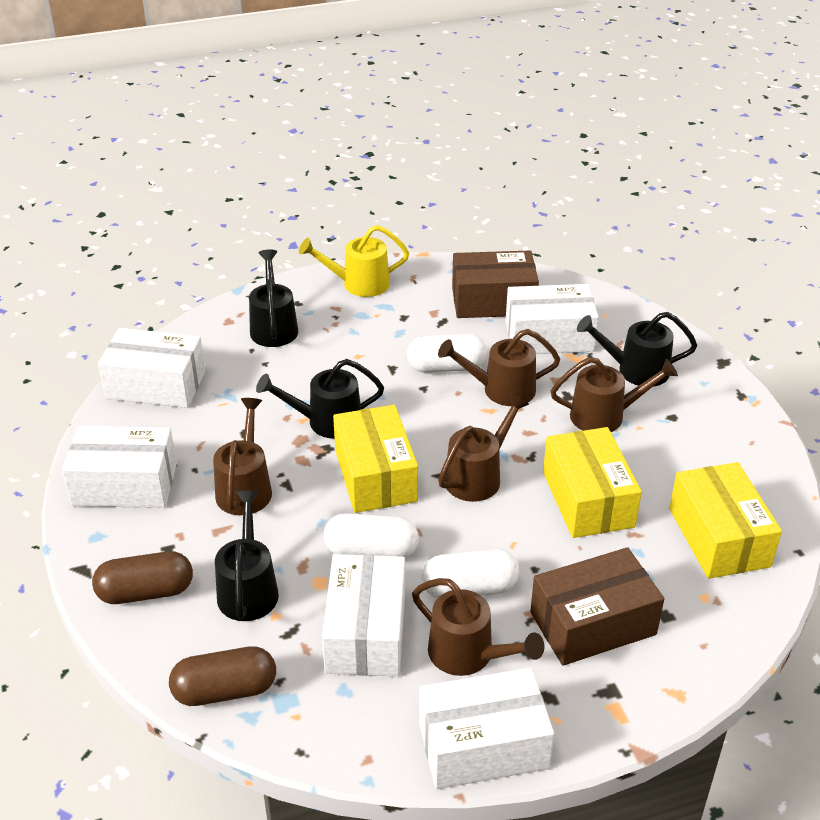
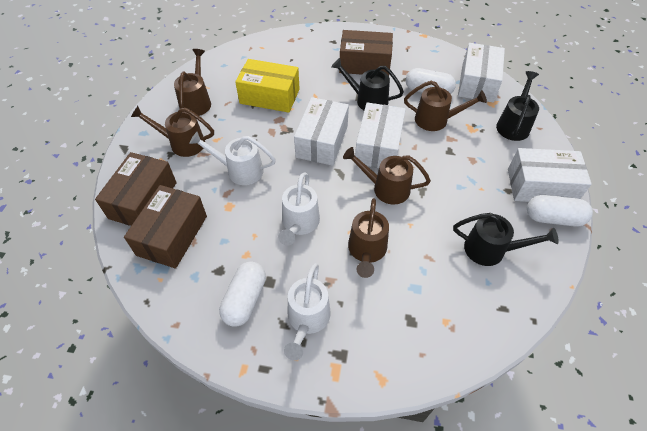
black watering can: [215,491,279,621] [249,249,298,347] [256,359,384,439] [577,312,697,387] = 4 -> [331,58,404,110] [453,213,558,266] [496,71,539,141] = 3
brown box: [452,250,539,318] [530,547,664,666] = 2 -> [95,152,177,226] [124,185,207,269] [339,30,393,76] = 3
brown capsule: [92,551,193,604] [169,646,276,706] = 2 -> none = 0
white box: [62,426,177,508] [98,328,206,408] [322,554,405,677] [419,668,554,789] [506,284,599,354] = 5 -> [294,97,349,166] [355,102,406,168] [458,43,505,103] [508,148,592,202] = 4
white watering can: none = 0 -> [189,132,276,185] [279,172,320,246] [284,263,331,360] = 3
yellow box: [333,405,418,513] [543,427,642,538] [669,462,782,579] = 3 -> [235,59,300,113] = 1
yellow watering can: [299,225,409,297] = 1 -> none = 0

